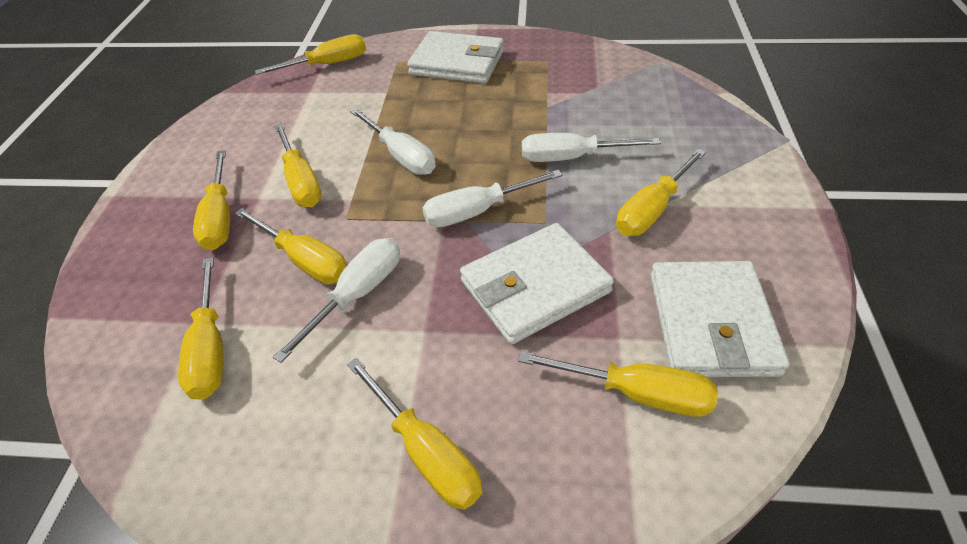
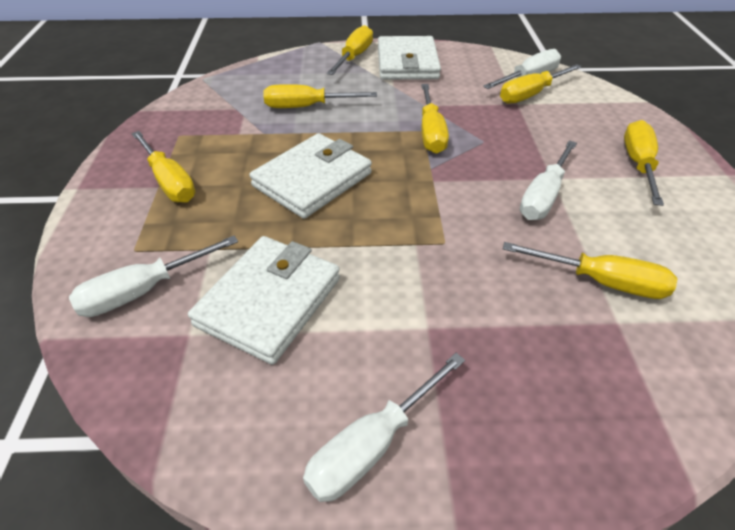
yellow screwdriver: [178,257,223,400] [193,150,230,250] [235,208,347,284] [255,34,366,75] [274,123,322,207] [347,358,482,510] [518,351,718,417] [616,149,706,236] = 8 -> [132,131,196,203] [263,84,377,108] [327,25,373,75] [421,84,449,154] [500,64,582,104] [503,242,678,299] [624,120,664,206] = 7

